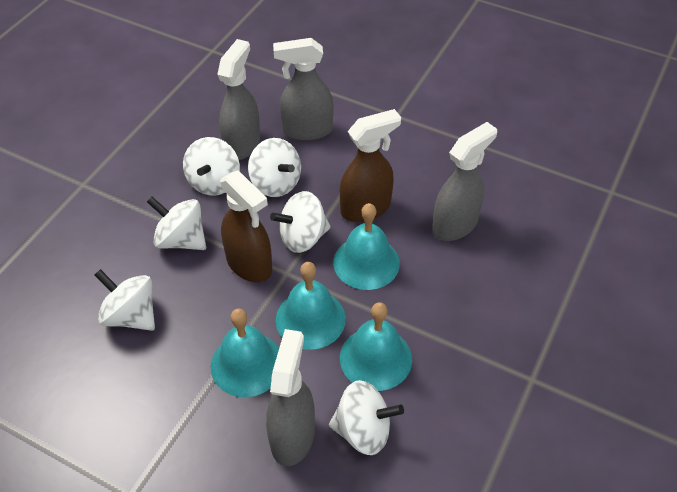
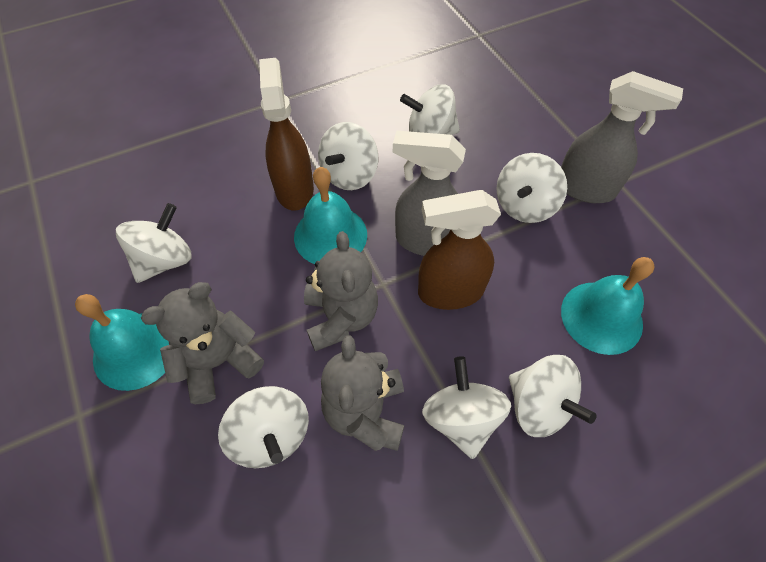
grey spray bottle: [217,39,260,160] [266,329,315,466] [273,38,334,141] [432,122,497,241] = 4 -> [393,131,466,256] [561,71,683,203] = 2
grey teddy bear: none = 0 -> [141,282,264,404] [304,231,378,351] [321,336,404,451] = 3
turquoise bell: [211,309,279,397] [276,262,346,350] [333,203,400,290] [340,302,412,391] = 4 -> [75,294,169,391] [294,167,367,264] [561,257,655,355] = 3
white spinning top: [95,269,155,331] [147,197,206,250] [183,137,240,196] [248,138,301,197] [270,191,331,253] [329,380,404,455] = 6 -> [116,203,192,283] [218,386,309,468] [318,122,378,190] [400,85,460,135] [422,356,511,459] [496,153,567,223] [509,355,597,437] = 7

